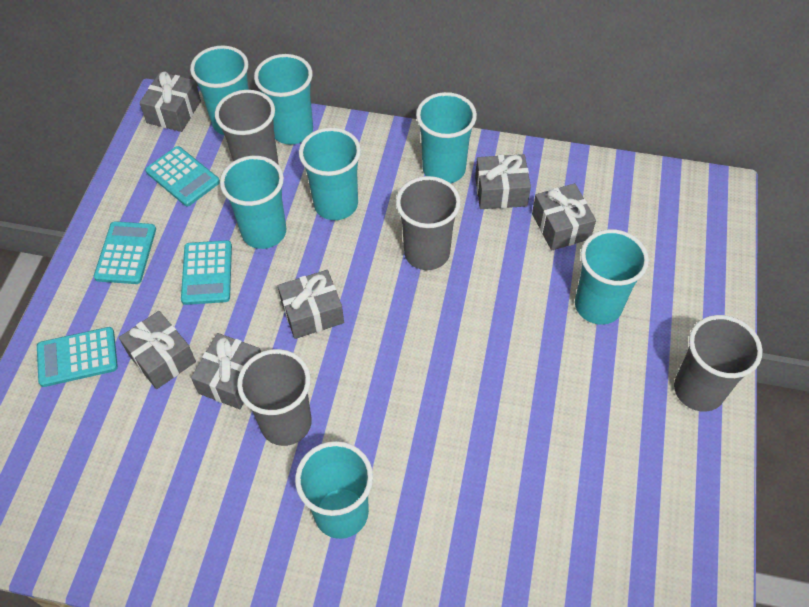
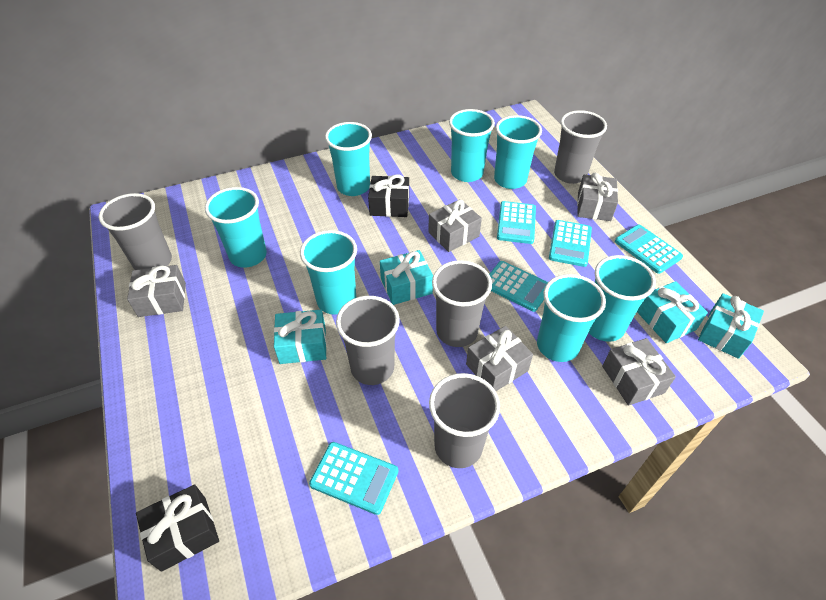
black gift: none = 0 -> [136,484,219,572] [368,174,409,217] = 2
grey cup: [215,90,278,164] [237,349,312,446] [396,176,461,270] [674,315,762,412] = 4 -> [99,193,172,270] [336,296,400,385] [429,373,500,468] [432,260,492,347] [554,110,607,184] = 5
grey gift: [119,311,196,389] [139,71,201,132] [191,333,261,409] [278,270,344,339] [475,154,531,209] [532,183,596,251] = 6 -> [127,265,186,317] [428,199,482,252] [466,326,533,391] [577,173,618,221] [602,338,676,406] = 5
turquoise calculator: [37,327,118,387] [94,221,156,284] [145,146,220,207] [181,240,232,305] = 4 -> [309,442,398,515] [489,261,548,312] [497,201,536,244] [549,220,592,267] [615,225,683,274] = 5
turquoise gift: none = 0 -> [274,310,327,364] [380,250,433,305] [637,281,708,343] [698,293,764,359] = 4

